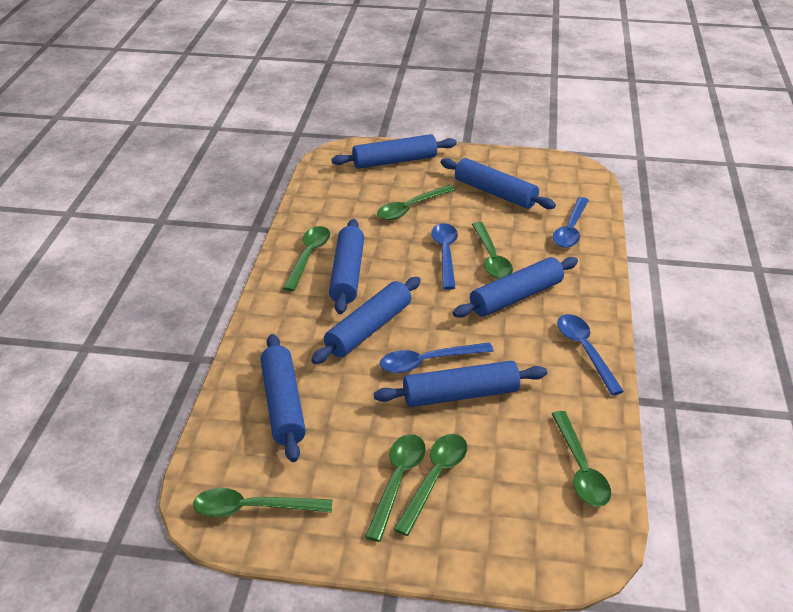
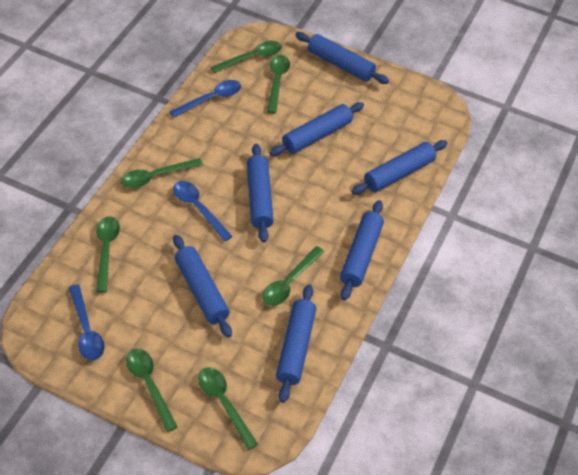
blue spoon: [380,342,493,373] [431,223,458,290] [553,197,589,248] [557,314,624,395] = 4 -> [69,284,105,360] [169,80,241,118] [173,181,233,242] = 3

